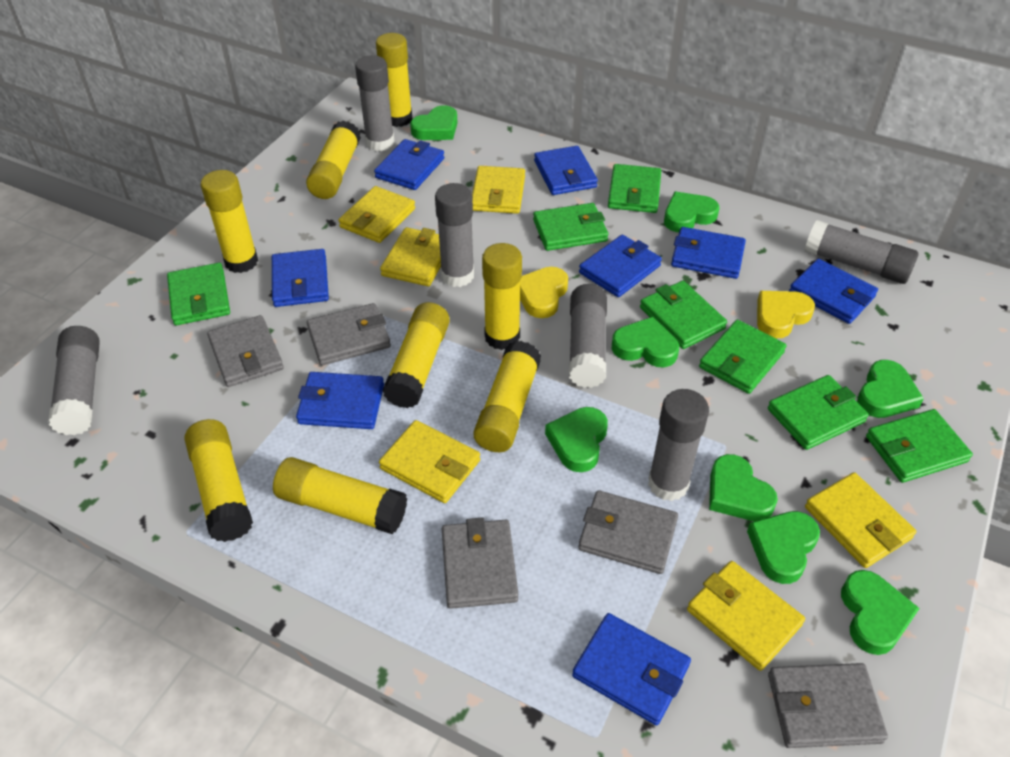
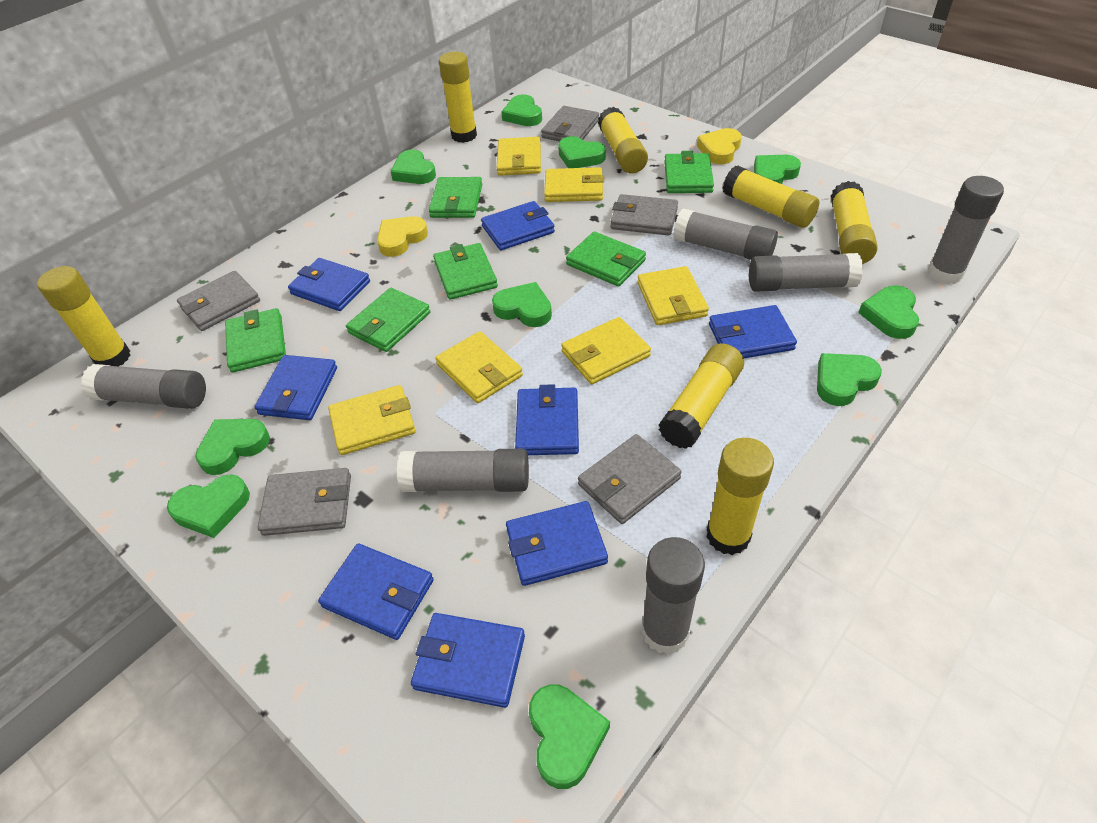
green heart: [410,105,457,140] [545,407,608,472] [612,317,679,367] [664,192,719,232] [709,454,778,521] [747,511,820,584] [841,570,920,655] [857,360,924,418] = 8 -> [167,474,250,538] [195,419,270,475] [391,149,436,184] [492,282,552,327] [501,94,542,126] [529,684,610,789] [558,136,606,168] [754,155,801,184] [817,353,882,406] [858,285,919,339] = 10
green wallet: [167,263,230,325] [533,203,608,251] [608,164,661,213] [640,281,727,349] [699,320,787,394] [768,375,869,450] [866,409,973,483] = 7 -> [225,308,286,372] [346,288,430,352] [429,177,482,218] [433,243,498,300] [566,232,646,286] [664,151,714,193] = 6
yellow glue stick: [185,419,253,542] [201,170,258,273] [273,457,407,534] [306,121,361,199] [376,33,412,127] [382,302,450,408] [473,341,541,452] [482,243,522,350] = 8 -> [37,266,130,366] [439,52,477,143] [598,107,648,174] [659,343,744,449] [707,438,774,555] [723,166,819,228] [831,181,878,264] = 7

